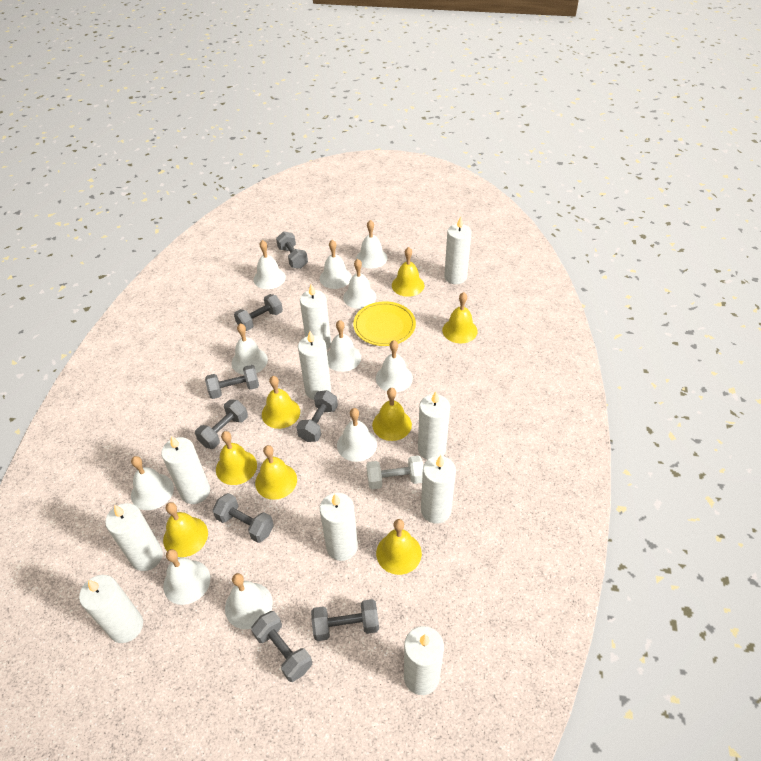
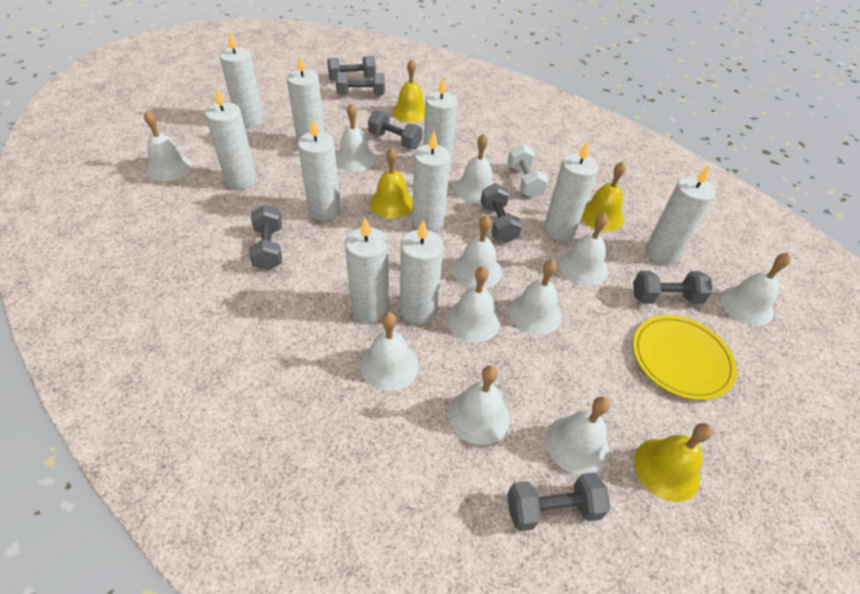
grey dumbbell: [195,399,248,449] [205,365,259,399] [213,493,274,543] [234,294,283,331] [251,611,312,682] [276,231,308,269] [296,390,338,442] [311,599,379,641] = 8 -> [249,205,282,271] [327,56,376,80] [336,72,385,95] [368,110,423,149] [480,183,522,243] [507,472,611,531] [633,271,713,304] = 7
yellow bell: [163,502,208,557] [216,431,257,485] [255,445,297,500] [262,376,300,429] [372,388,412,441] [376,519,422,575] [392,247,424,297] [442,292,478,343] = 8 -> [370,147,413,218] [392,59,425,123] [581,162,626,231] [634,423,713,502] = 4

